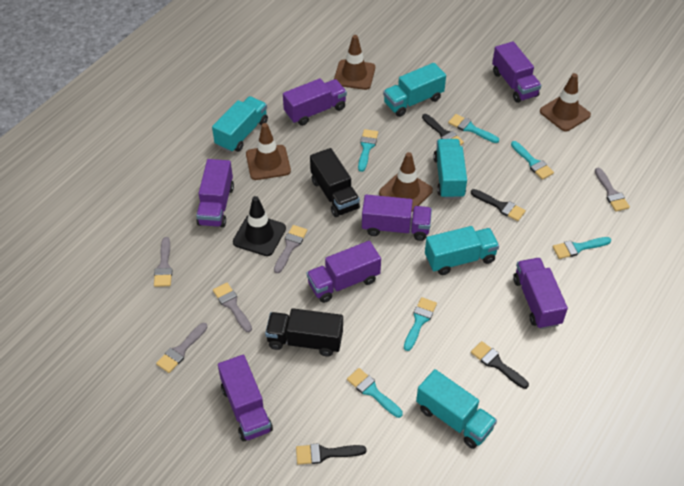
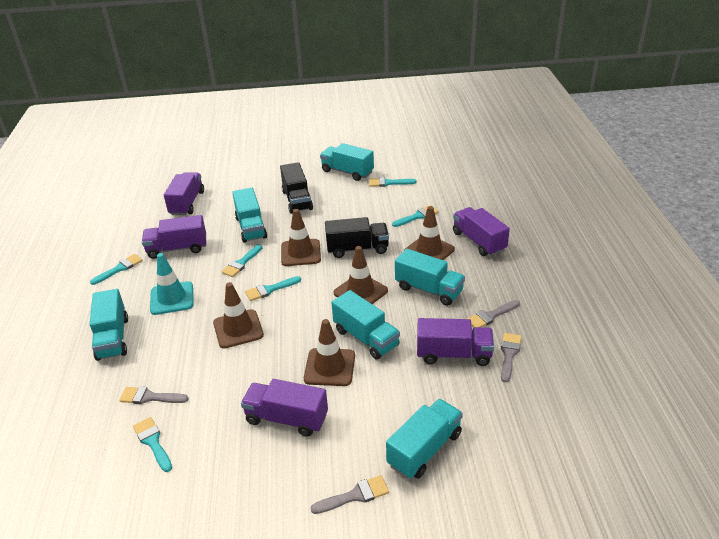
black brush: [296,443,367,465] [422,114,464,145] [471,189,526,221] [471,341,529,389] = 4 -> none = 0
black traffic cone: [233,196,286,256] = 1 -> none = 0
brown traffic cone: [246,123,291,180] [334,35,375,90] [379,152,433,212] [540,73,591,132] = 4 -> [213,282,264,348] [281,209,321,266] [304,319,355,386] [334,246,388,304] [404,206,455,260] = 5
grey brush: [154,237,172,287] [156,323,208,373] [213,283,252,332] [274,225,307,273] [595,168,630,212] = 5 -> [119,387,189,404] [311,475,389,514] [467,300,520,327] [501,333,521,382] = 4
purple truck: [196,159,234,228] [218,355,273,442] [283,78,347,126] [307,241,381,303] [362,195,432,241] [492,41,541,103] [513,258,568,329] = 7 -> [142,215,206,259] [164,172,204,216] [241,379,328,437] [417,318,494,366] [453,207,510,256] = 5
turquoise traffic cone: none = 0 -> [150,253,194,315] = 1
turquoise truck: [212,96,268,153] [383,63,446,117] [416,369,497,449] [425,226,499,275] [433,139,467,199] = 5 -> [90,289,128,361] [232,188,267,243] [320,143,374,181] [331,290,400,360] [386,399,463,479] [395,248,465,306] = 6

